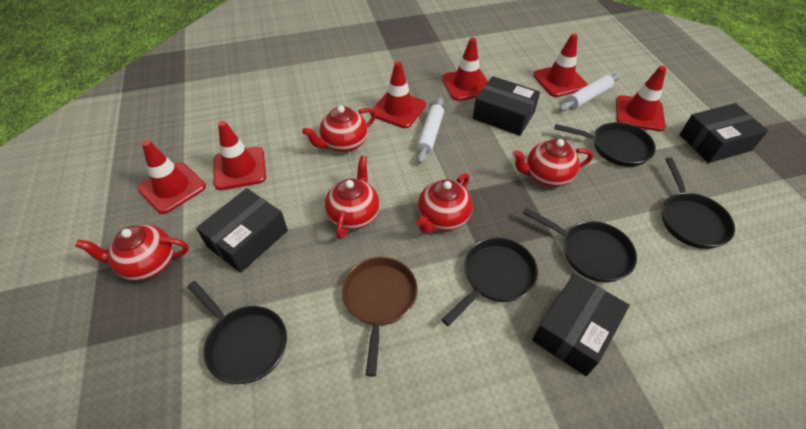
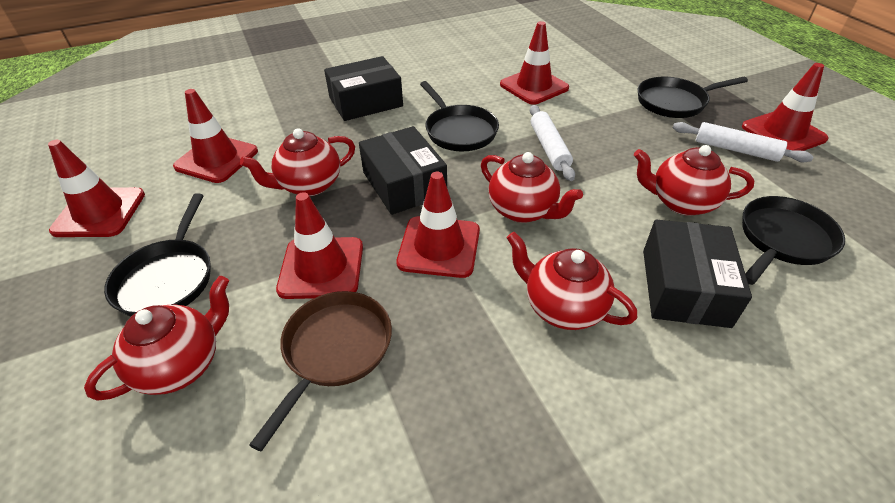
black box: [196,188,288,273] [473,76,540,136] [532,273,630,376] [679,103,768,163] = 4 -> [324,56,403,121] [359,126,447,215] [643,219,752,328] = 3
black pan: [187,281,287,384] [442,238,538,326] [523,208,637,283] [554,122,656,167] [662,158,735,249] = 5 -> [104,193,210,317] [420,81,499,151] [638,77,748,118] [742,196,845,285] = 4

